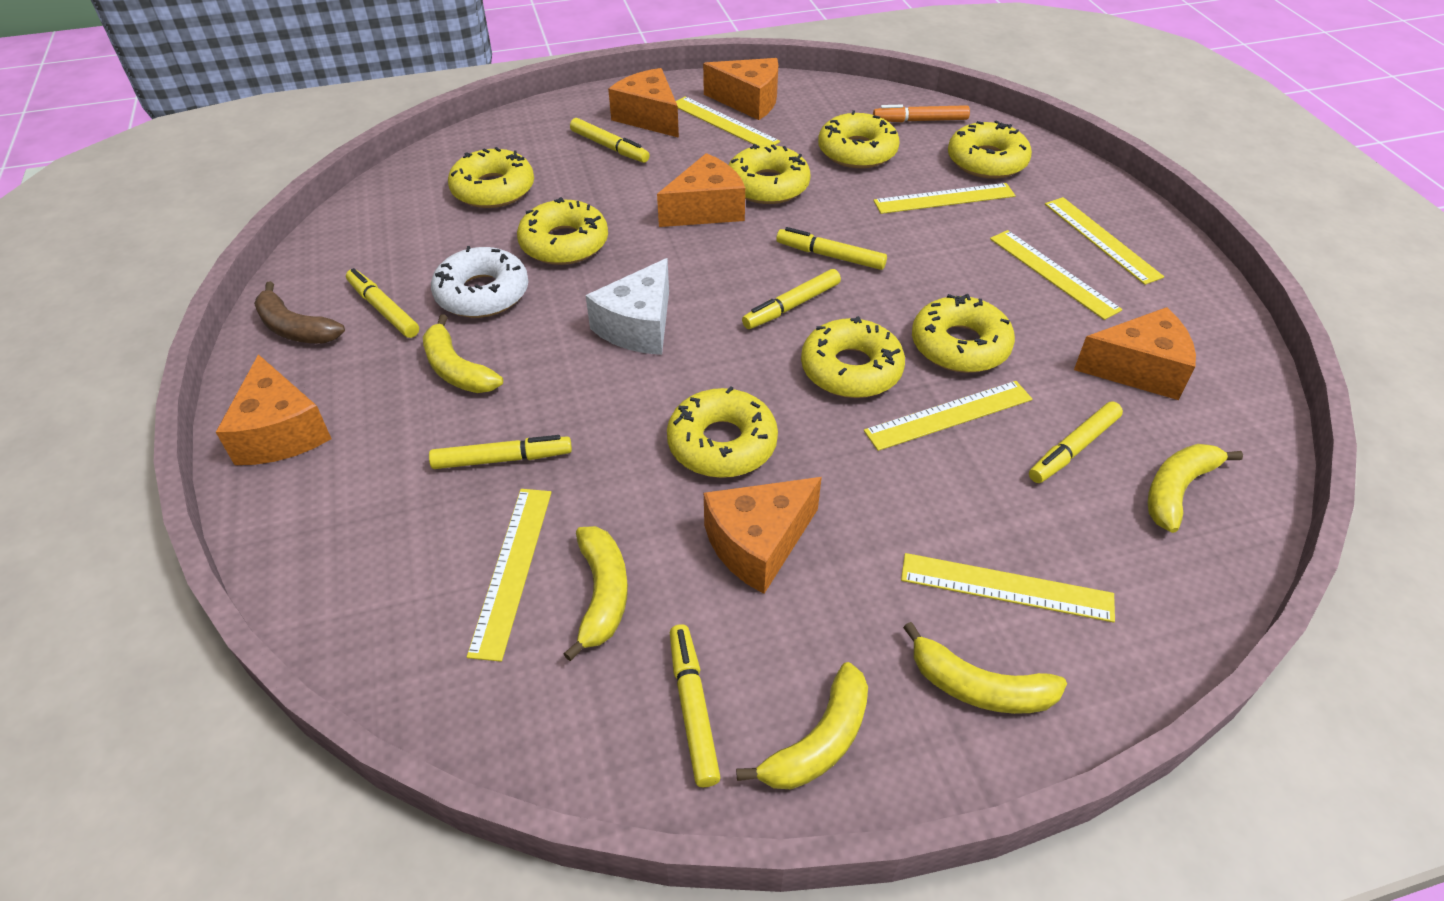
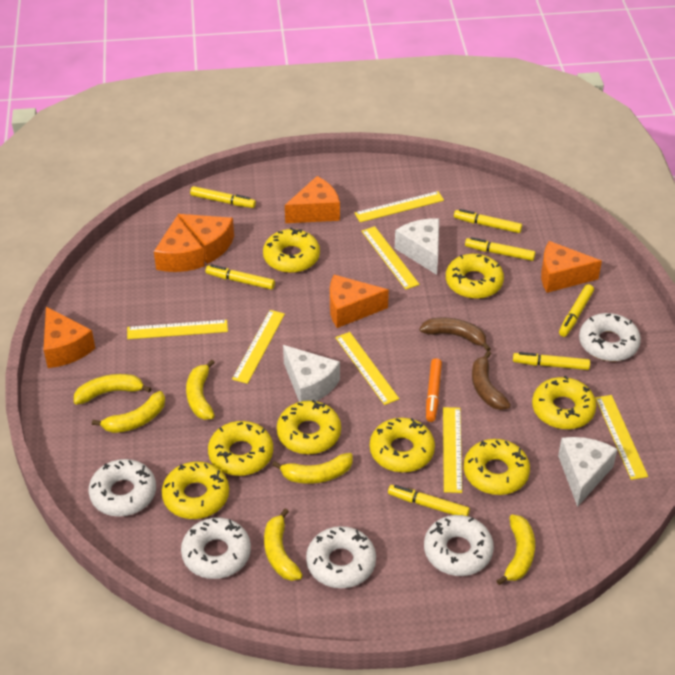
brown banana: [254,281,345,344] = 1 -> [419,317,491,351] [472,351,511,410] = 2
white cheese: [586,258,669,355] = 1 -> [283,345,340,402] [395,218,439,275] [558,437,618,507] = 3
white donut: [431,246,528,318] = 1 -> [88,459,156,517] [181,518,251,579] [306,526,376,588] [424,515,494,576] [579,313,641,361] = 5
yellow banana: [423,314,503,393] [563,526,628,661] [736,662,868,789] [903,622,1067,714] [1148,444,1243,533] = 5 -> [74,374,152,404] [92,391,165,433] [186,359,215,420] [264,508,303,581] [272,453,353,484] [496,515,535,585] = 6

